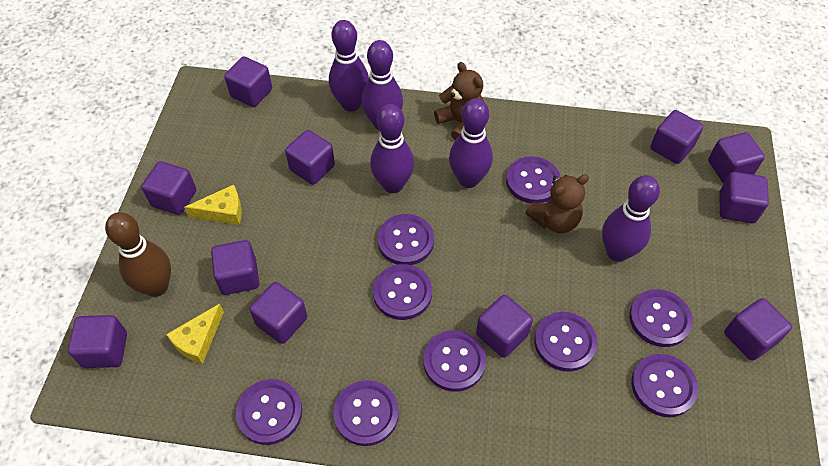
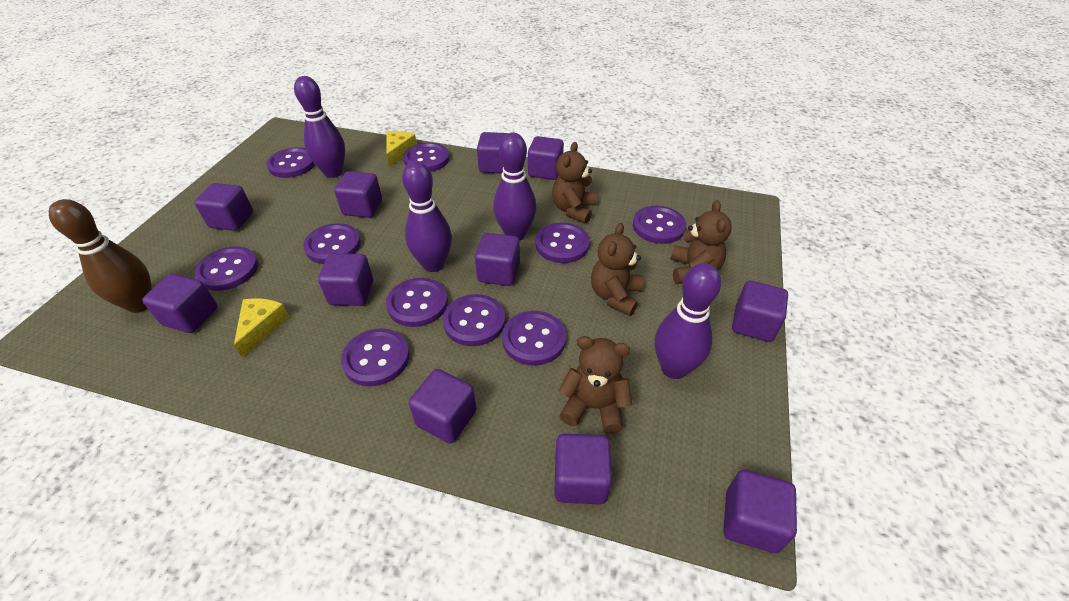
brown teddy bear: [434,62,484,140] [526,174,589,233] = 2 -> [552,142,597,224] [558,336,632,434] [591,223,643,316] [671,200,732,284] = 4
purple bowling pin: [329,20,369,112] [362,40,403,131] [370,104,414,193] [449,98,493,188] [602,175,660,262] = 5 -> [294,76,345,178] [402,161,452,272] [493,133,536,241] [655,263,721,379] = 4
purple button: [236,379,302,445] [333,380,399,446] [373,264,432,320] [377,214,434,265] [423,330,486,392] [506,156,561,204] [534,312,598,372] [629,289,693,347] [631,354,698,417] = 9 -> [195,246,258,291] [266,147,315,178] [303,223,361,264] [341,328,410,386] [386,278,448,327] [403,143,449,172] [443,294,505,346] [502,311,566,366] [536,222,590,263] [633,206,686,244] = 10

